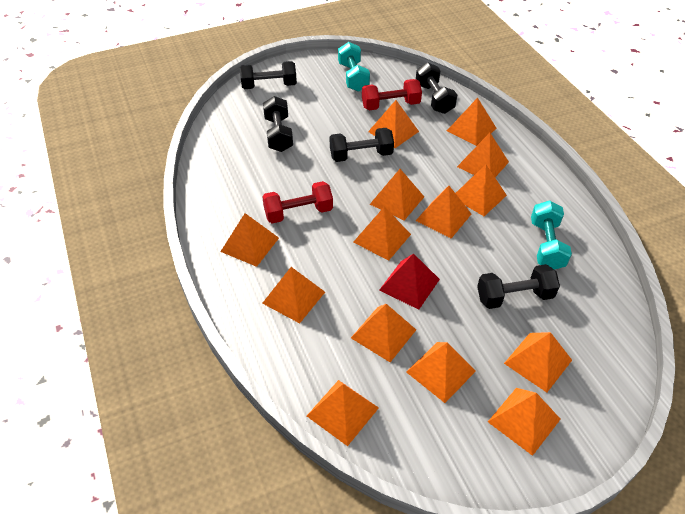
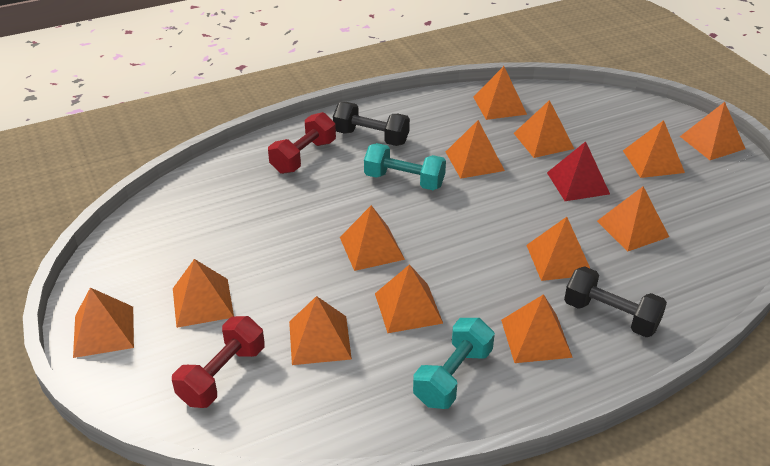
black dumbbell: [240,61,297,89] [263,96,293,152] [330,128,394,162] [416,63,457,114] [477,264,560,309] = 5 -> [333,102,410,146] [564,266,667,337] = 2
orange pyramid: [220,213,279,267] [262,267,325,323] [307,380,379,446] [351,304,416,362] [353,206,411,261] [368,100,419,148] [370,169,424,220] [406,342,476,403] [416,186,471,238] [447,98,497,146] [456,165,507,216] [457,133,509,177] [488,388,561,456] [504,332,572,392] = 14 -> [73,288,134,358] [173,259,234,328] [289,296,352,365] [340,205,405,271] [375,264,443,333] [446,120,505,179] [473,66,527,120] [501,294,573,363] [514,100,574,158] [526,217,590,281] [597,186,669,252] [623,120,685,178] [680,102,745,160] = 13

